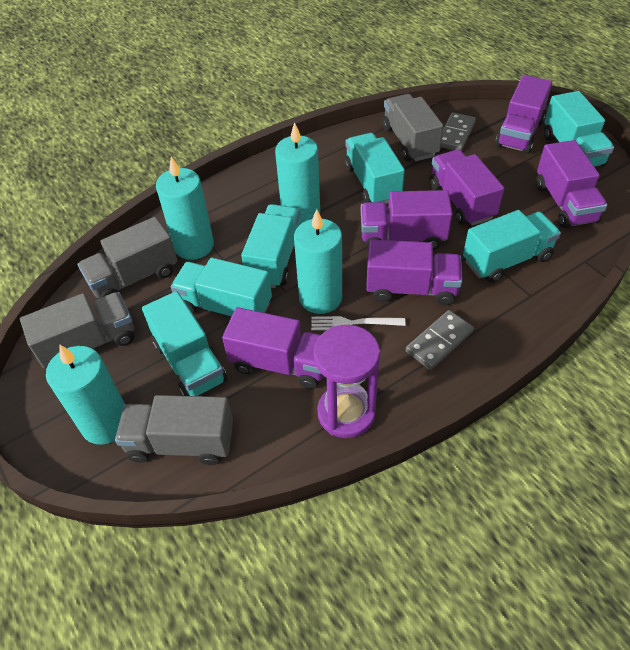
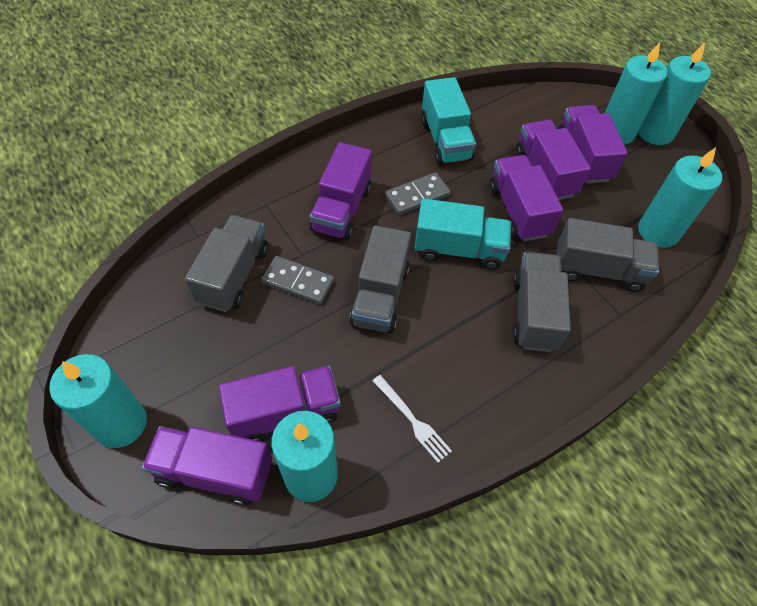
purple hourglass: [314,325,380,438] = 1 -> none = 0
turquoise candle: [46,345,125,445] [156,157,214,260] [275,122,320,224] [294,209,342,314] = 4 -> [49,354,147,448] [271,411,338,502] [605,42,668,145] [638,43,711,145] [638,147,722,248] = 5
turquoise truck: [142,291,227,396] [171,258,272,316] [241,204,300,288] [344,133,405,204] [463,210,561,283] [544,91,614,167] = 6 -> [414,199,512,270] [421,77,476,165] = 2

